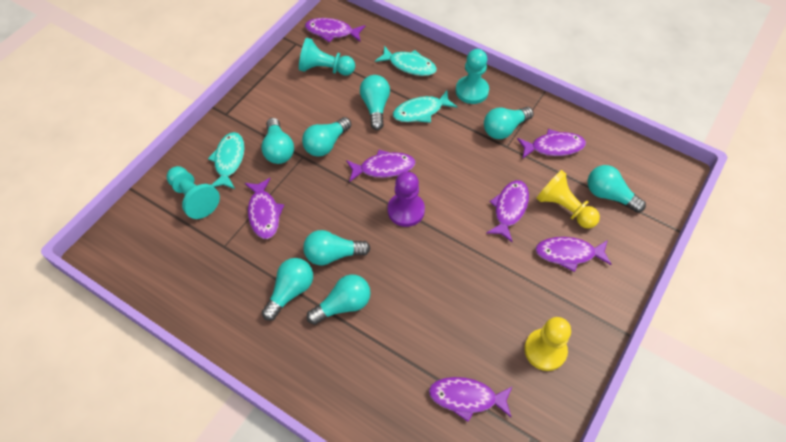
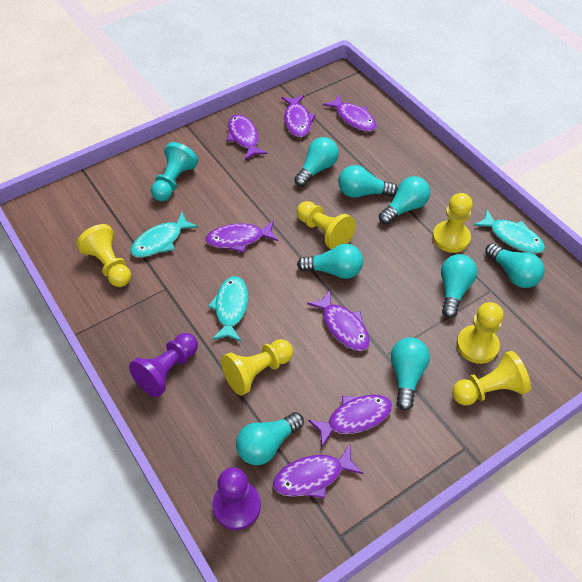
purple pawn: [388,172,425,227] = 1 -> [129,333,198,397] [213,467,261,530] = 2
turquoise pawn: [166,166,220,219] [299,38,355,75] [456,49,489,104] = 3 -> [151,142,198,201] = 1
yellow pawn: [524,317,571,371] [536,170,600,228] = 2 -> [76,224,131,287] [221,339,293,395] [297,201,356,249] [432,193,473,253] [452,351,531,405] [457,302,504,364] = 6

